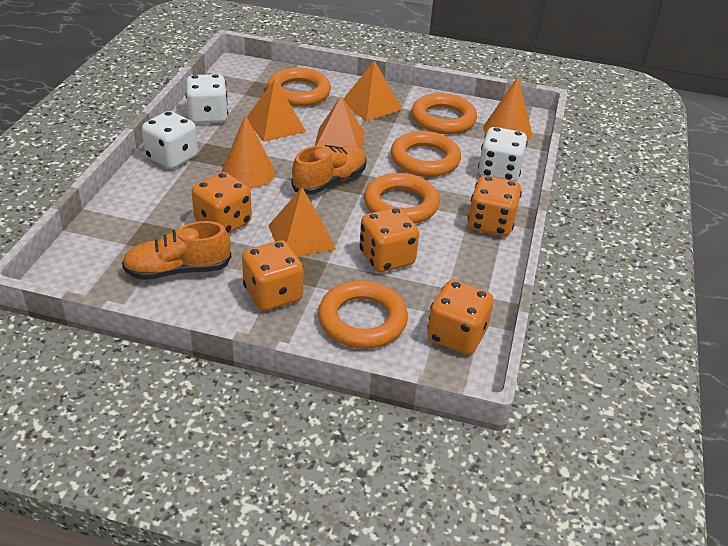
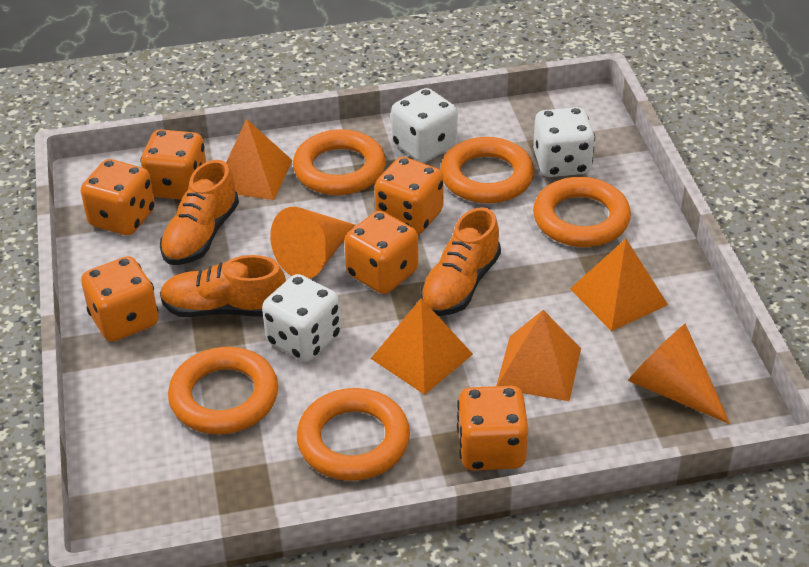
orange dice: [192,172,252,234] [242,241,304,311] [360,207,419,272] [427,280,494,355] [468,176,522,236] = 5 -> [81,159,155,235] [81,256,158,342] [140,129,206,200] [344,211,418,294] [375,157,444,235] [457,386,528,471] = 6
orange shoe: [122,221,231,280] [291,145,367,195] = 2 -> [160,160,239,265] [160,255,286,317] [420,207,501,316] = 3

